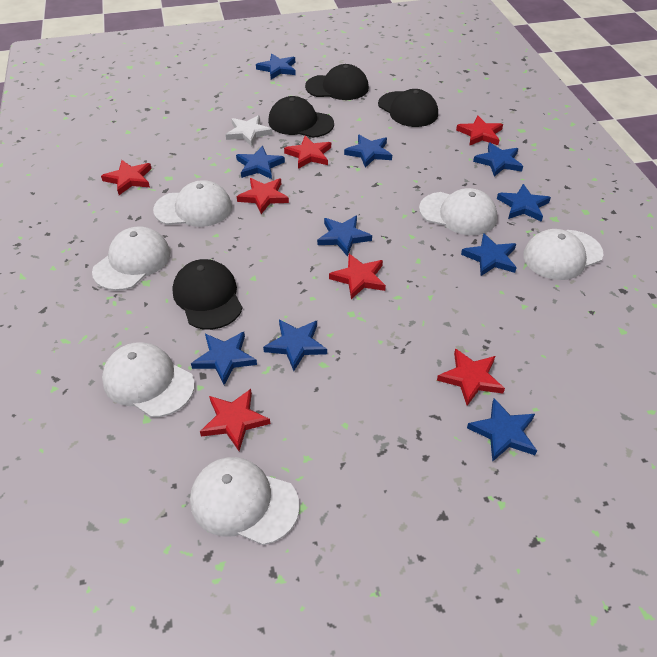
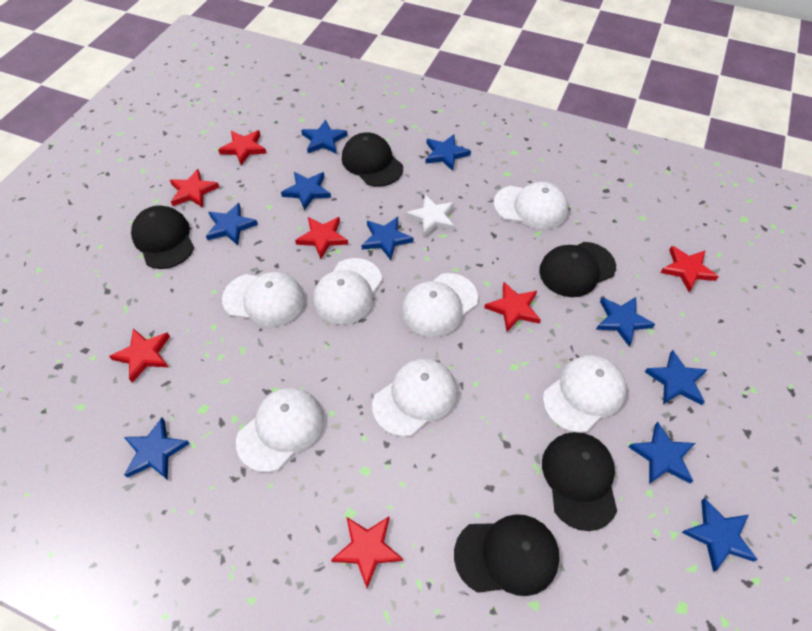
black cap: [172,259,243,330] [268,96,334,138] [305,64,369,100] [378,89,438,127] = 4 -> [131,206,194,269] [342,132,403,187] [454,514,560,596] [539,242,616,297] [542,432,617,531] = 5
white cap: [92,226,170,291] [102,342,195,417] [153,180,232,227] [190,457,299,545] [419,188,497,235] [523,229,603,280] = 6 -> [222,272,305,327] [236,388,324,472] [313,258,382,325] [372,359,457,437] [402,273,478,337] [494,182,569,229] [543,355,626,433] = 7

